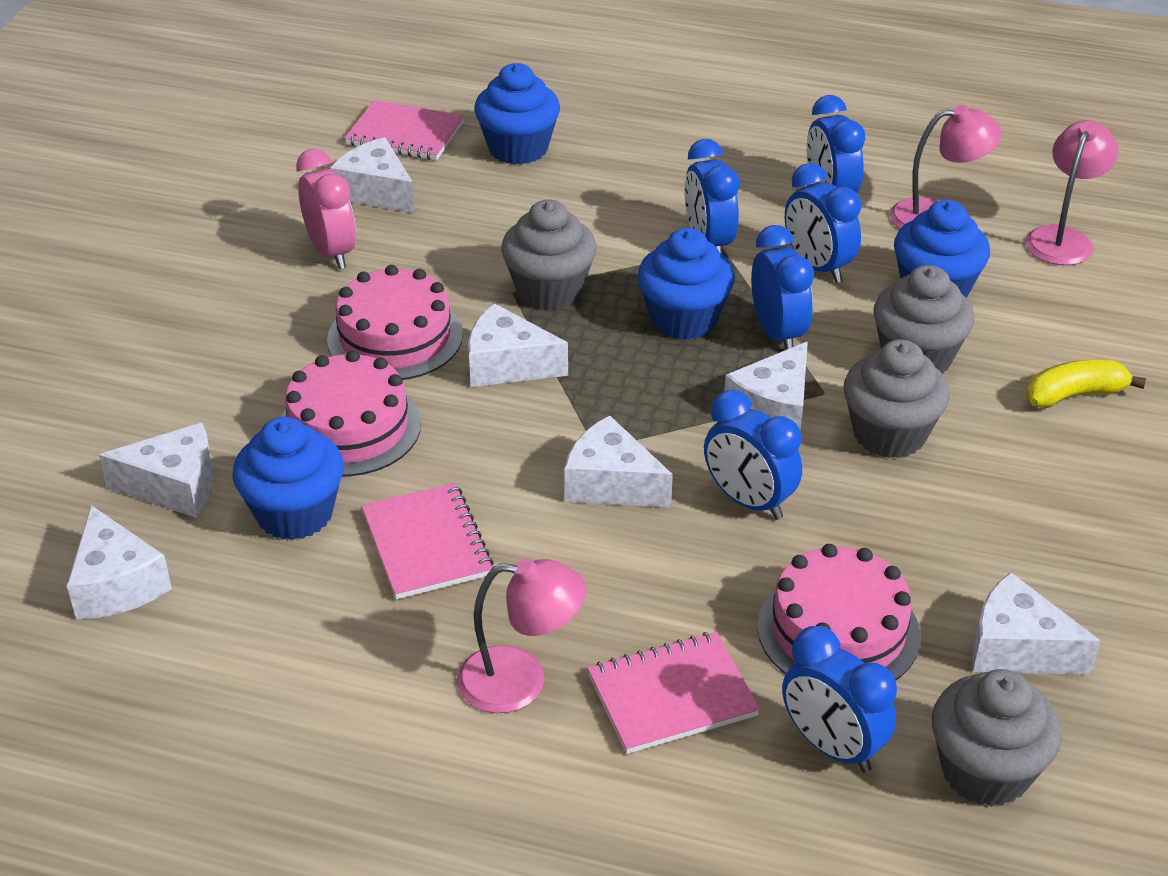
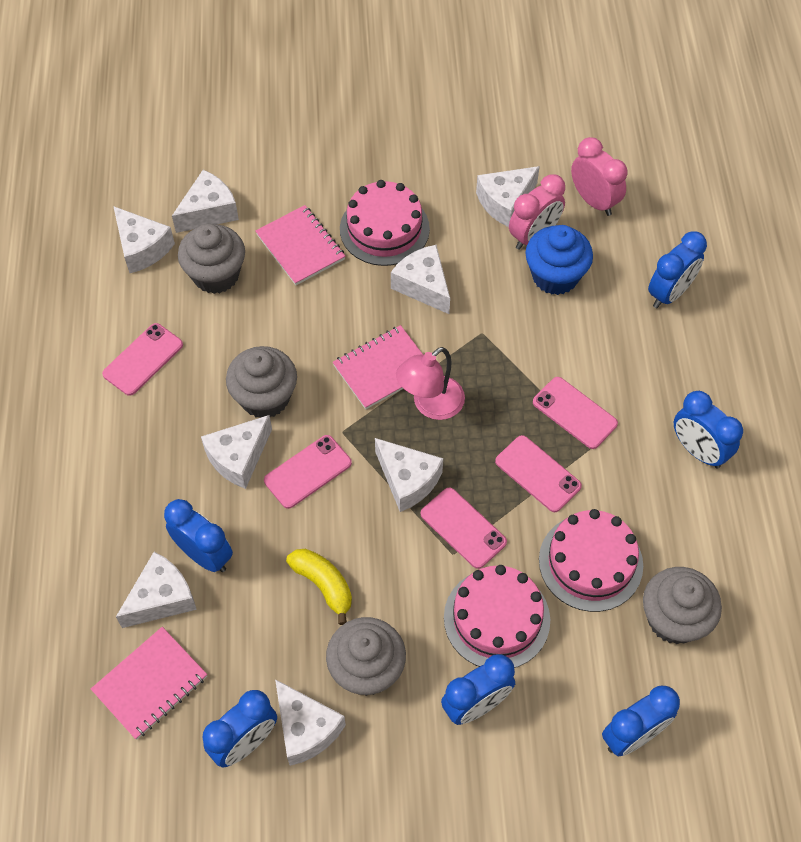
blue cupcake: [232,417,344,540] [474,63,560,165] [637,228,735,340] [894,200,990,298] = 4 -> [525,225,593,295] = 1
pink clock: [296,149,356,269] = 1 -> [509,174,565,250] [571,137,627,216] = 2
pink lamp: [457,558,587,713] [890,105,1002,229] [1025,120,1118,265] = 3 -> [396,347,465,420] = 1
pink phone: none = 0 -> [102,323,183,396] [264,435,352,509] [421,487,507,569] [495,435,582,512] [533,377,618,449] = 5
white cheese: [67,505,172,619] [99,423,214,518] [330,137,415,213] [468,303,568,387] [564,415,673,508] [724,342,808,431] [972,572,1101,675] = 7 -> [113,206,175,273] [116,552,197,628] [172,170,239,233] [201,415,272,489] [275,679,346,766] [375,438,443,512] [391,245,450,314] [476,166,540,227] = 8

